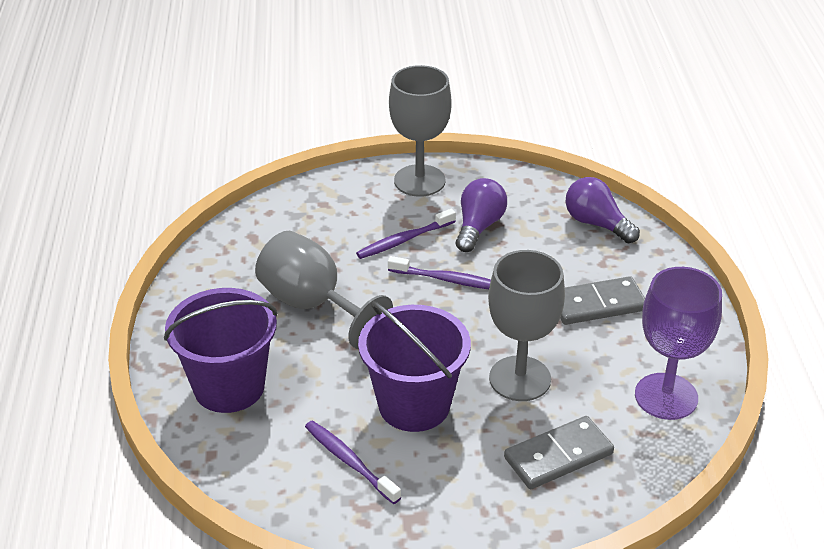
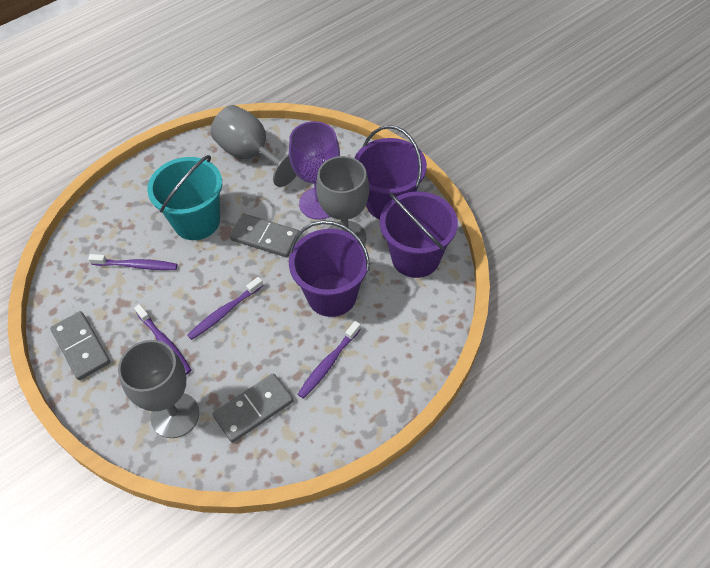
grey domino: [504,416,614,489] [560,276,645,325] = 2 -> [50,311,110,380] [213,373,294,443] [230,214,299,257] = 3
purple bucket: [164,288,278,413] [358,301,471,432] = 2 -> [289,220,370,317] [355,125,427,219] [380,191,458,278] = 3
purple light bulb: [456,178,507,252] [565,177,640,243] = 2 -> none = 0
purple toothbrush: [305,420,401,504] [356,209,456,259] [388,256,491,289] = 3 -> [88,254,177,270] [134,304,192,375] [187,277,263,340] [298,321,361,399] = 4
turquoise bucket: none = 0 -> [147,155,222,240] = 1

